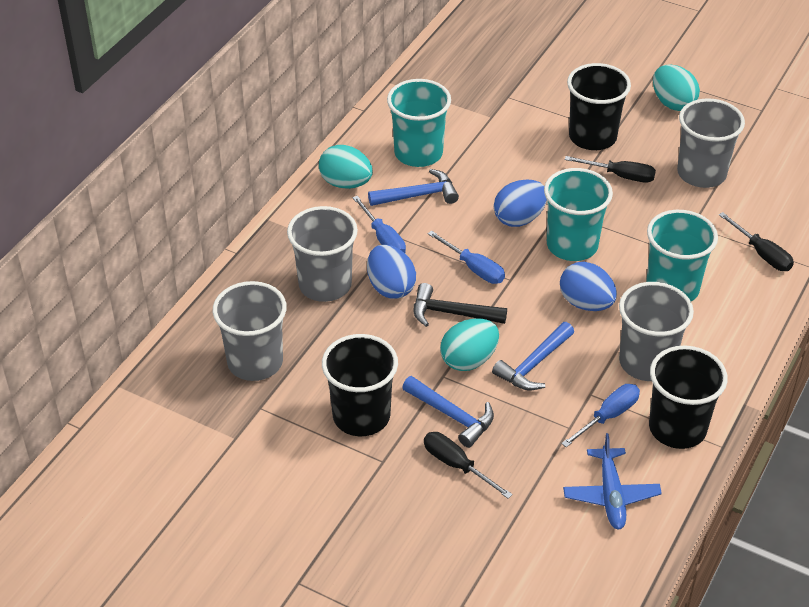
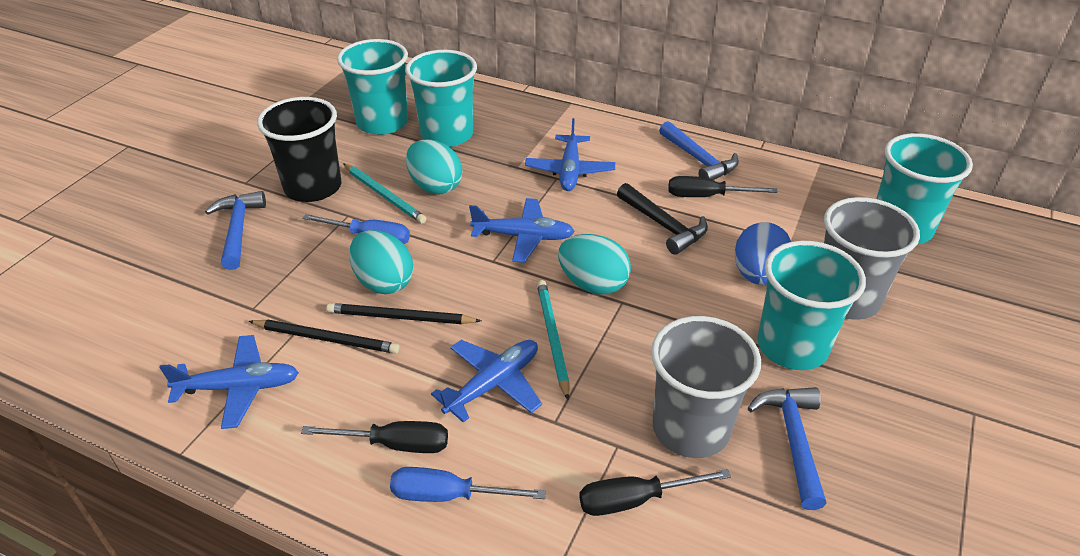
black cup: [322,334,398,436] [567,63,631,150] [649,346,728,449] = 3 -> [257,97,342,202] = 1
black pencil: none = 0 -> [249,320,400,354] [326,303,481,324] = 2
blue egg: [367,245,416,299] [494,179,547,227] [560,262,617,311] = 3 -> [735,222,791,285] = 1
blue plane: [563,433,662,530] = 1 -> [159,335,299,429] [431,340,542,423] [469,198,575,263] [525,118,615,191] = 4
blue screwdriver: [353,196,406,253] [428,231,505,284] [561,384,640,447] = 3 -> [302,214,410,244] [390,467,546,502] = 2
grey cup: [213,281,287,381] [287,206,358,302] [619,282,694,381] [677,98,745,188] = 4 -> [651,316,761,458] [824,197,920,320] = 2
turquoise cup: [387,79,451,167] [544,168,613,261] [646,210,718,301] = 3 -> [337,39,408,135] [405,50,477,147] [757,241,866,370] [876,133,973,244] = 4
turquoise pencil: none = 0 -> [343,163,427,224] [537,280,570,400] = 2

